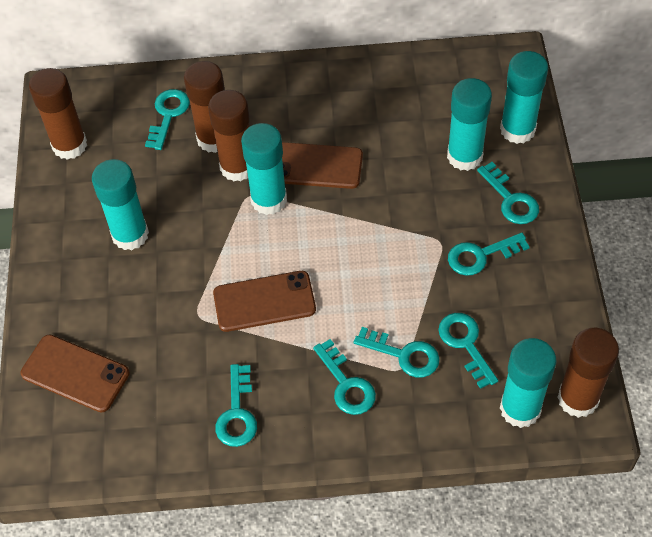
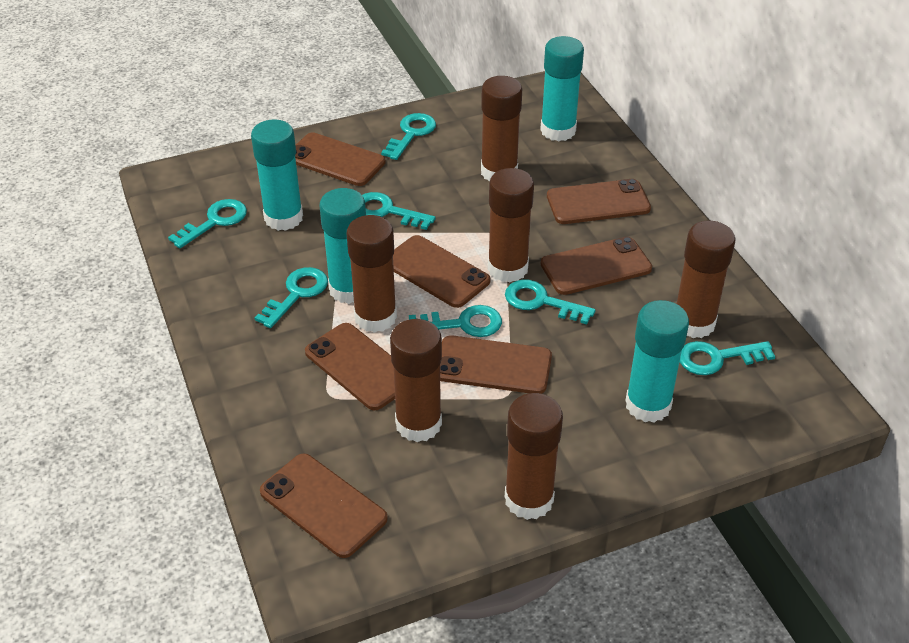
brown glue stick: [29,68,87,160] [184,61,225,153] [208,90,250,181] [557,328,619,418] = 4 -> [346,215,397,333] [390,319,442,442] [481,76,522,182] [488,168,534,282] [505,393,563,520] [677,221,735,338] = 6
brown phone: [21,335,130,412] [213,271,316,332] [282,142,363,189] = 3 -> [260,453,388,558] [295,132,386,186] [305,323,395,411] [393,235,490,308] [440,335,552,394] [541,237,652,295] [547,179,651,224] = 7
turquoise glue stick: [92,159,149,250] [241,123,287,215] [447,78,492,171] [500,51,548,144] [500,338,556,428] = 5 -> [251,119,303,231] [319,188,366,304] [540,36,584,141] [625,300,689,423] = 4

